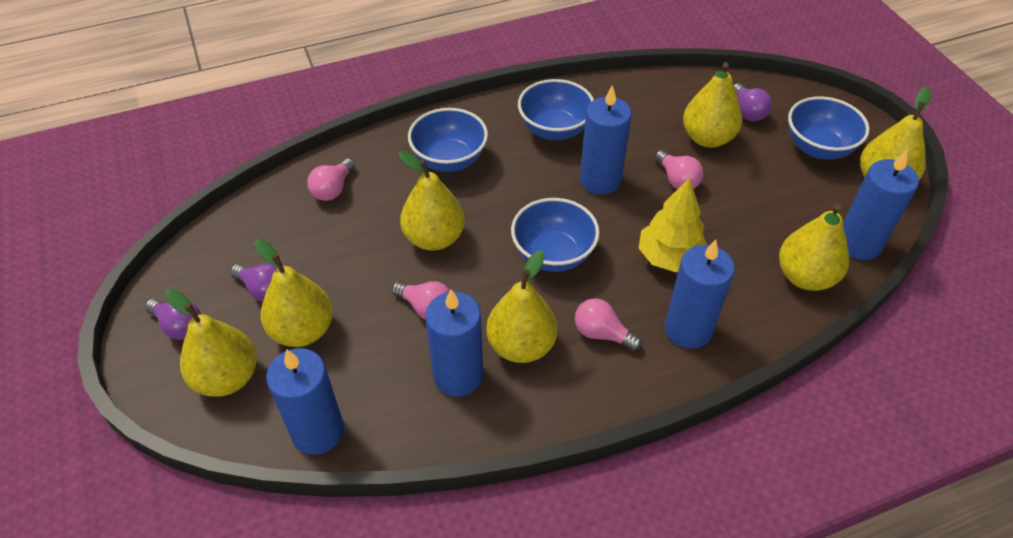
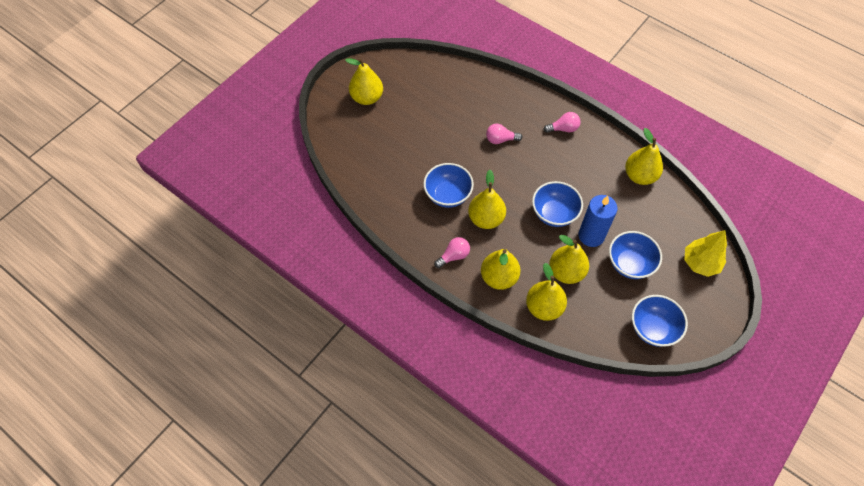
blue candle: [266,348,344,455] [425,289,483,397] [580,85,632,195] [665,240,735,349] [843,150,919,260] = 5 -> [579,195,618,247] = 1
pink light bulb: [307,159,355,201] [392,281,450,320] [575,298,642,352] [655,150,703,189] = 4 -> [434,237,470,268] [486,124,523,144] [543,112,581,133] = 3
purple light bulb: [145,299,201,340] [230,263,278,302] [734,83,772,122] = 3 -> none = 0
yellow pear: [165,289,257,397] [254,239,333,347] [398,151,465,251] [486,250,558,363] [683,62,742,148] [779,204,849,291] [860,86,931,180] = 7 -> [345,58,383,105] [468,170,506,229] [481,249,520,290] [526,263,567,321] [549,235,589,284] [625,128,663,185] = 6

